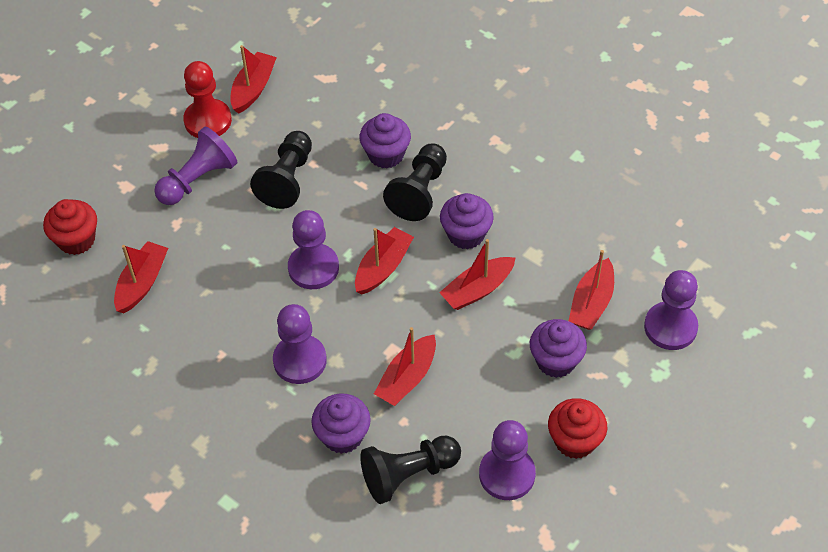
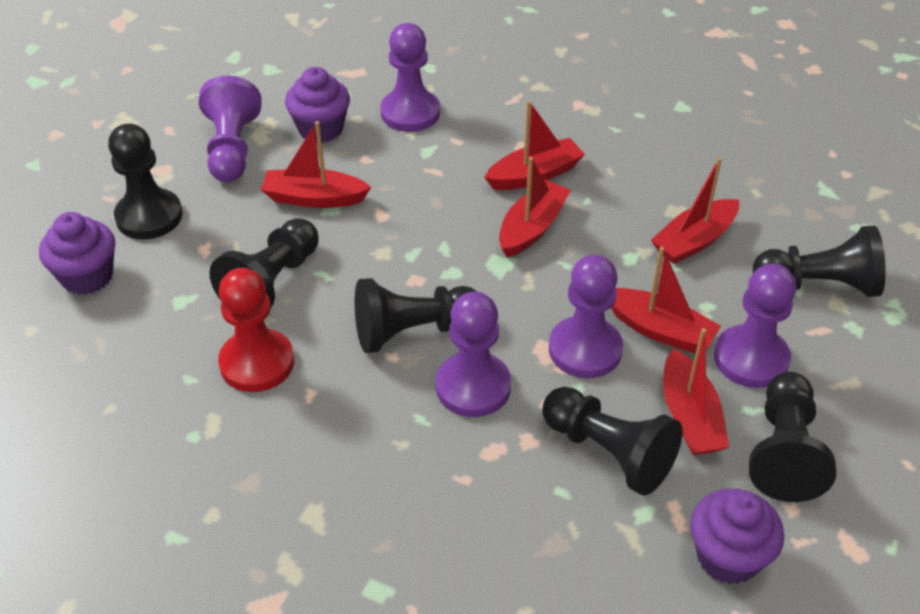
black pawn: [250,131,312,209] [360,436,461,504] [383,143,447,221] = 3 -> [108,124,182,239] [209,218,319,307] [355,278,477,353] [542,387,683,496] [749,372,836,502] [753,225,886,297] = 6
purple cupcake: [311,394,371,454] [360,113,411,169] [440,193,494,249] [530,319,587,378] = 4 -> [39,212,115,295] [285,67,350,143] [690,488,784,584] = 3
red cupcake: [43,199,97,255] [548,398,608,459] = 2 -> none = 0

